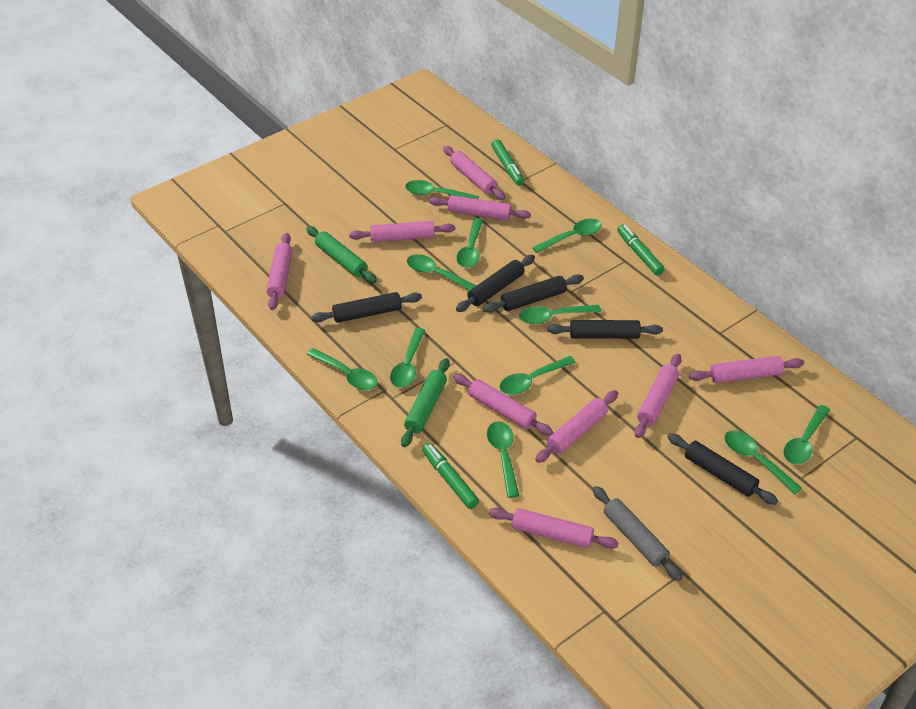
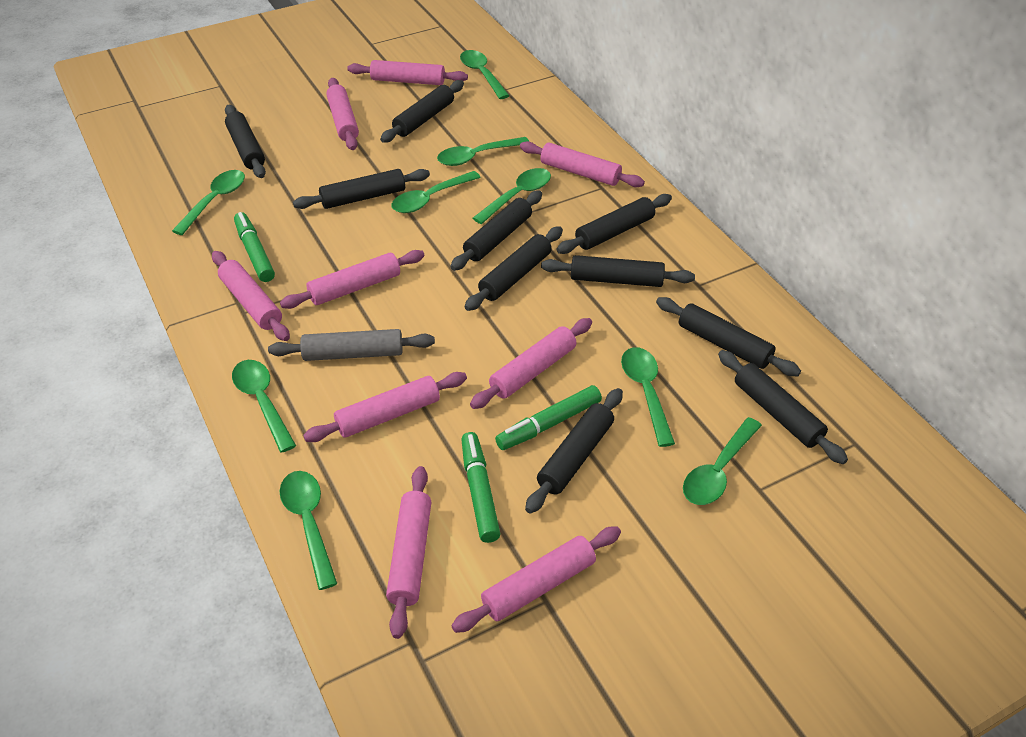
black rolling pin: [311,292,422,323] [456,255,535,312] [483,274,584,313] [548,320,663,339] [668,433,778,505] = 5 -> [225,105,266,178] [293,169,430,209] [380,80,464,143] [450,190,542,271] [464,226,563,311] [525,388,623,513] [541,255,695,287] [557,194,672,254] [656,297,801,376] [718,350,848,464] = 10
green rolling pin: [306,226,377,283] [401,358,450,447] = 2 -> none = 0
green spoon: [307,348,378,390] [390,328,426,388] [405,180,479,199] [407,254,476,291] [456,218,483,268] [487,421,519,498] [500,356,576,395] [519,305,601,324] [532,219,602,253] [724,430,802,494] [783,405,830,464] = 11 -> [172,170,245,235] [232,360,296,453] [280,471,337,590] [391,171,481,213] [437,137,530,166] [460,50,509,99] [473,168,551,224] [621,347,675,447] [683,417,762,505] = 9

